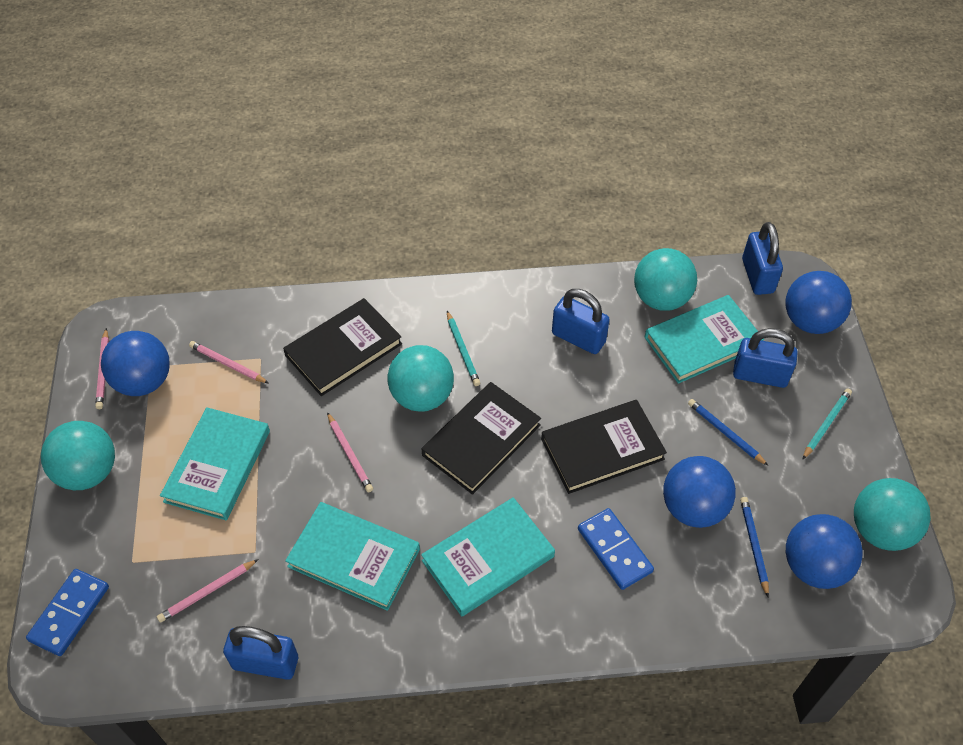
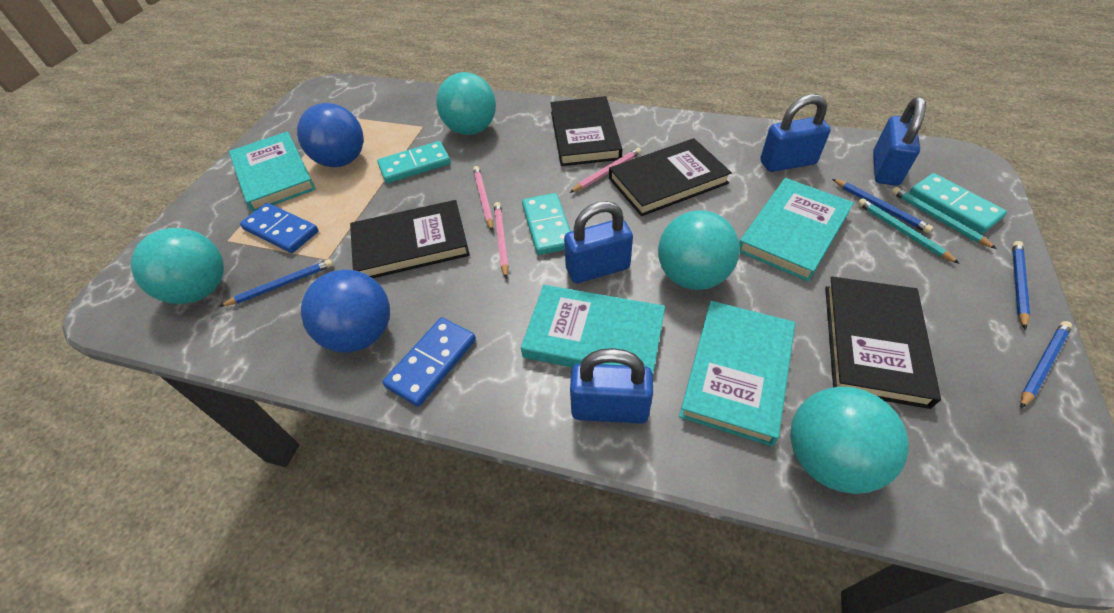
black book: [283,298,402,396] [421,382,541,495] [541,400,667,494] = 3 -> [350,200,470,278] [551,96,622,166] [609,138,732,216] [825,277,941,409] = 4
blue ball: [101,331,170,396] [663,456,736,528] [785,271,852,334] [786,514,862,589] = 4 -> [297,103,364,167] [301,269,390,353] = 2
blue pencil: [688,399,768,466] [740,497,769,597] = 2 -> [219,259,333,307] [832,179,933,233] [1012,241,1030,330] [1020,321,1072,409] = 4
pink pencil: [95,328,109,409] [157,559,259,623] [189,341,268,383] [327,412,373,492] = 4 -> [473,166,493,231] [494,202,509,279] [569,148,641,193] = 3
turquoise domino: none = 0 -> [377,141,451,183] [522,193,571,255] [909,173,1007,234] = 3

